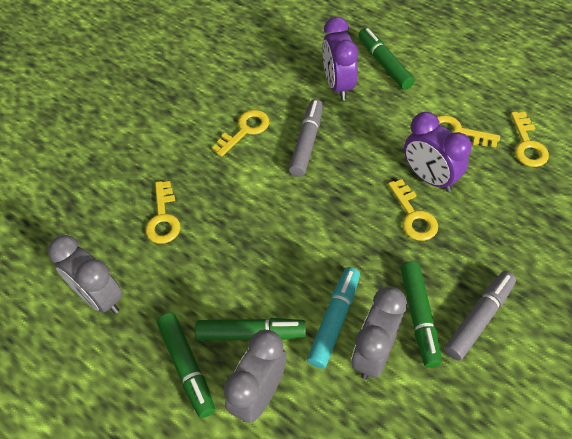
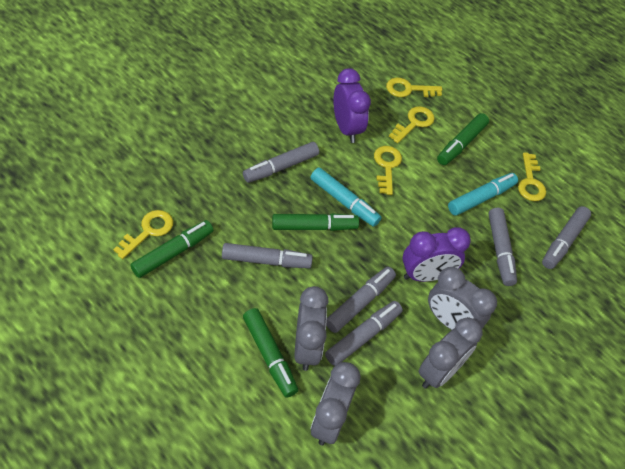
grey clock: [48,235,123,314] [223,330,287,423] [351,287,407,379] = 3 -> [294,286,328,371] [311,362,360,446] [419,317,482,389] [428,267,497,330] = 4
grey marker: [289,99,323,177] [444,271,516,361] = 2 -> [222,243,313,268] [243,142,319,183] [325,301,403,366] [326,267,396,333] [488,208,517,286] [542,206,591,269] = 6
turquoise marker: [307,267,360,369] = 1 -> [310,167,381,227] [448,173,518,215] = 2

